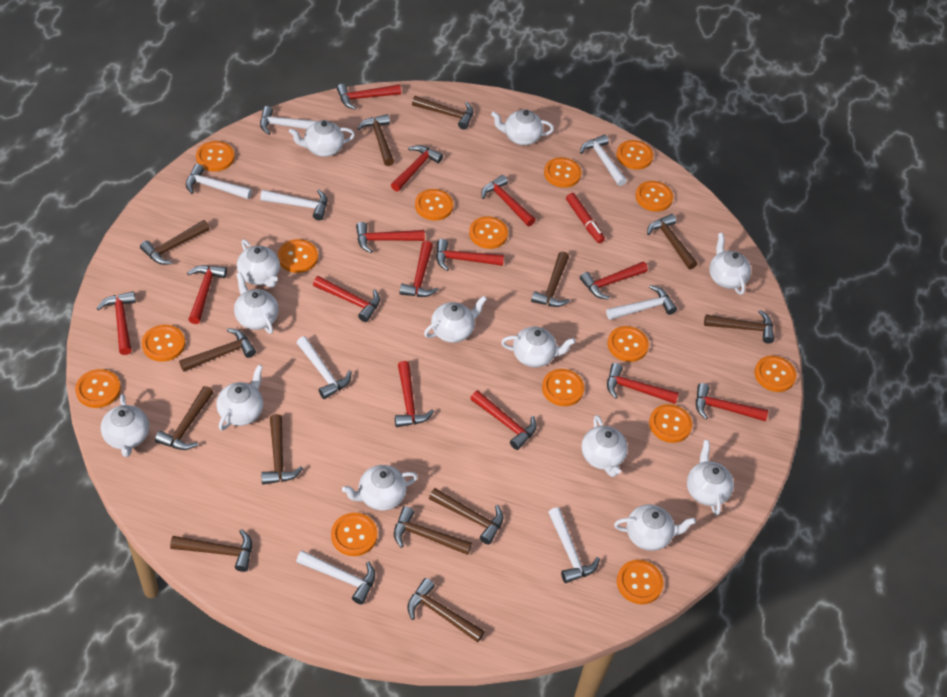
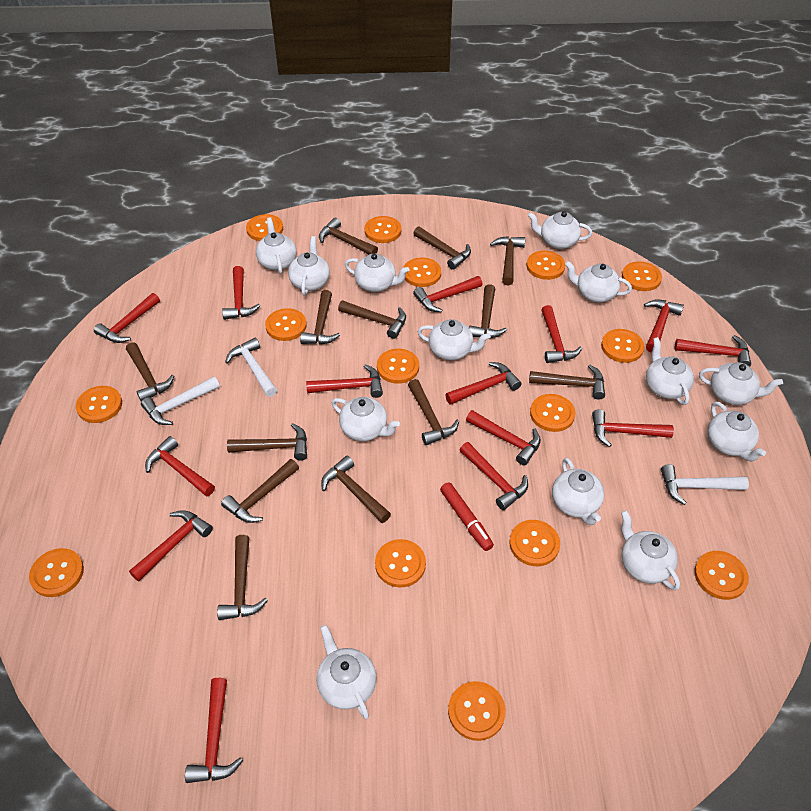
white hammer: [186,164,252,199] [260,106,318,135] [260,190,327,220] [296,551,375,605] [297,336,352,399] [548,507,600,583] [580,134,627,186] [606,285,677,320] = 8 -> [141,377,220,425] [225,338,277,397] [661,464,749,505] = 3

